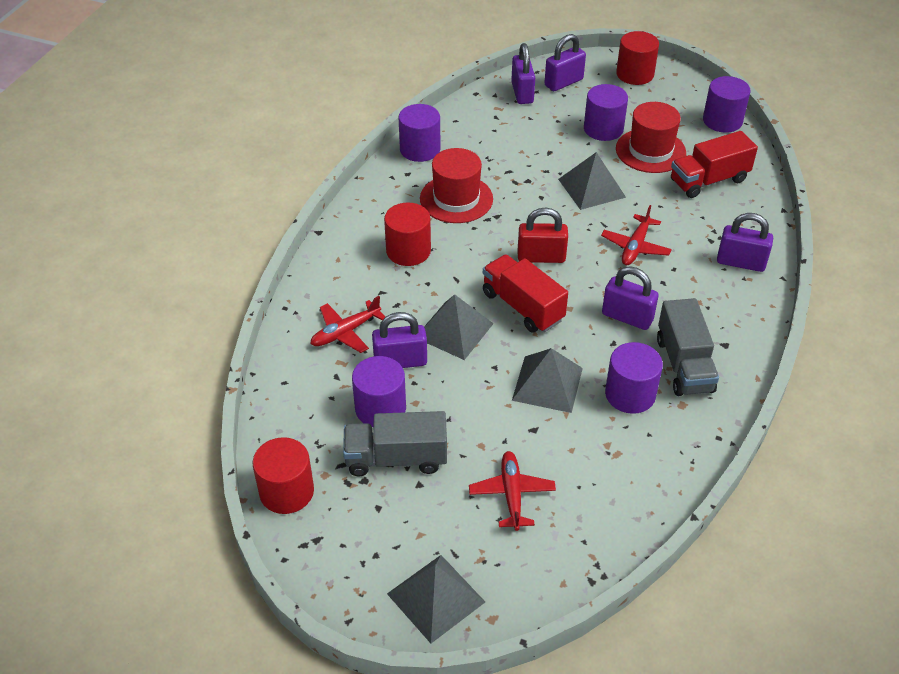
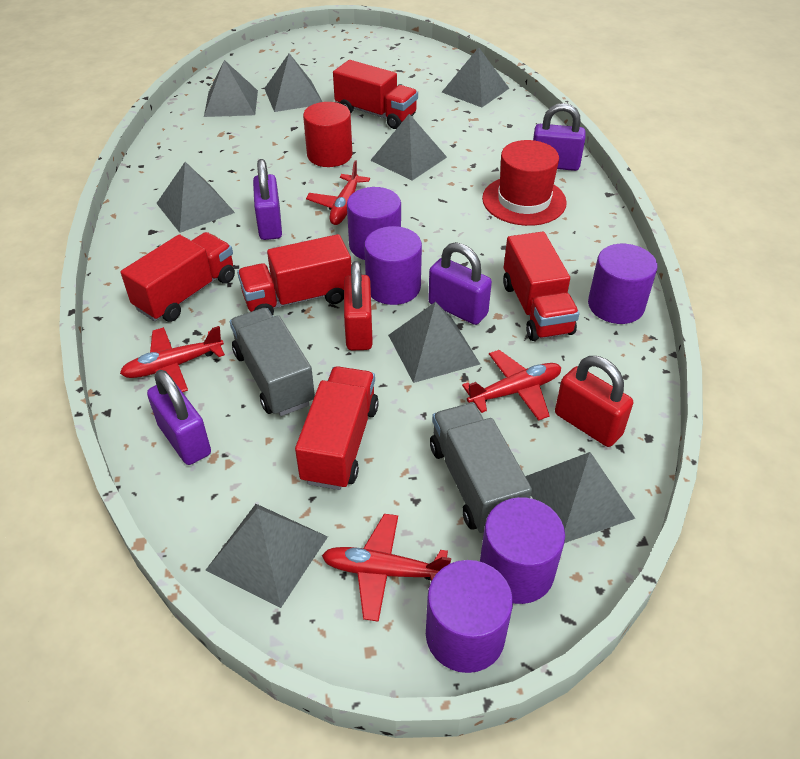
grey pyramid: [387,555,485,643] [424,294,494,360] [512,348,583,413] [558,152,626,210] = 4 -> [156,162,235,233] [204,60,258,117] [206,504,328,608] [264,53,322,112] [370,114,447,181] [388,302,480,383] [442,47,510,108] [525,452,635,543] = 8
purple padlock: [372,312,427,368] [511,43,535,104] [544,34,586,91] [602,266,659,330] [717,213,773,272] = 5 -> [147,370,211,465] [253,159,282,240] [428,242,492,325] [533,103,586,171] = 4
red cylinder: [253,437,314,514] [384,203,431,266] [616,31,659,85] = 3 -> [303,102,353,167] = 1
red hat: [420,148,493,223] [616,102,686,173] = 2 -> [482,140,567,226] = 1
red padlock: [518,207,568,263] = 1 -> [344,261,373,351] [555,356,633,447] = 2
red plane: [310,296,385,353] [469,451,556,531] [601,205,672,265] = 3 -> [120,326,225,392] [306,160,370,225] [322,514,451,622] [462,350,561,421] = 4
red truck: [483,254,568,333] [671,131,758,198] = 2 -> [121,232,235,322] [237,234,351,315] [295,366,379,490] [333,60,418,129] [503,231,579,341] = 5

